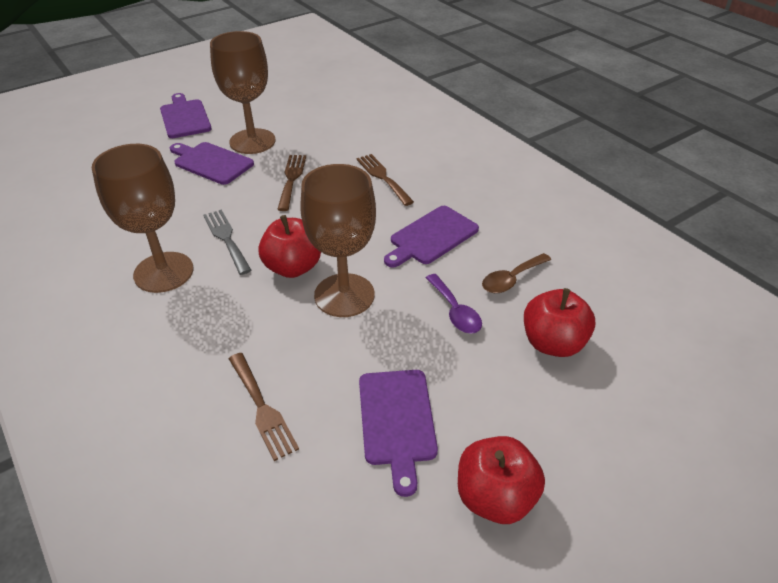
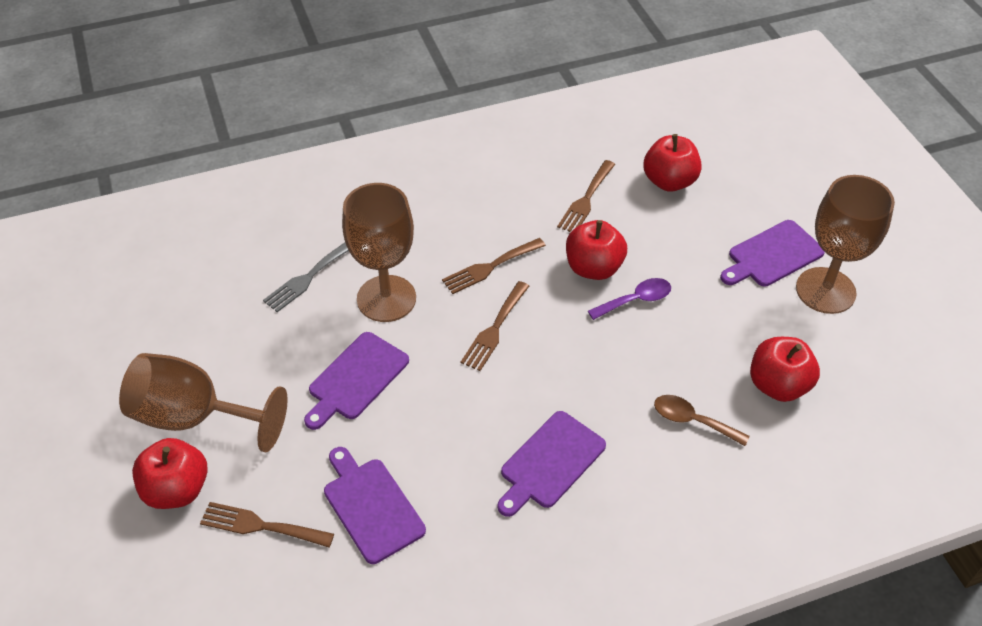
brown fork: [229,353,299,461] [277,155,306,211] [356,154,414,206] = 3 -> [200,502,334,547] [442,238,546,294] [461,281,529,371] [557,160,615,232] = 4
red apple: [258,215,321,278] [458,436,545,524] [524,288,595,357] = 3 -> [132,438,208,509] [566,220,627,280] [643,134,702,192] [750,337,820,402] = 4

